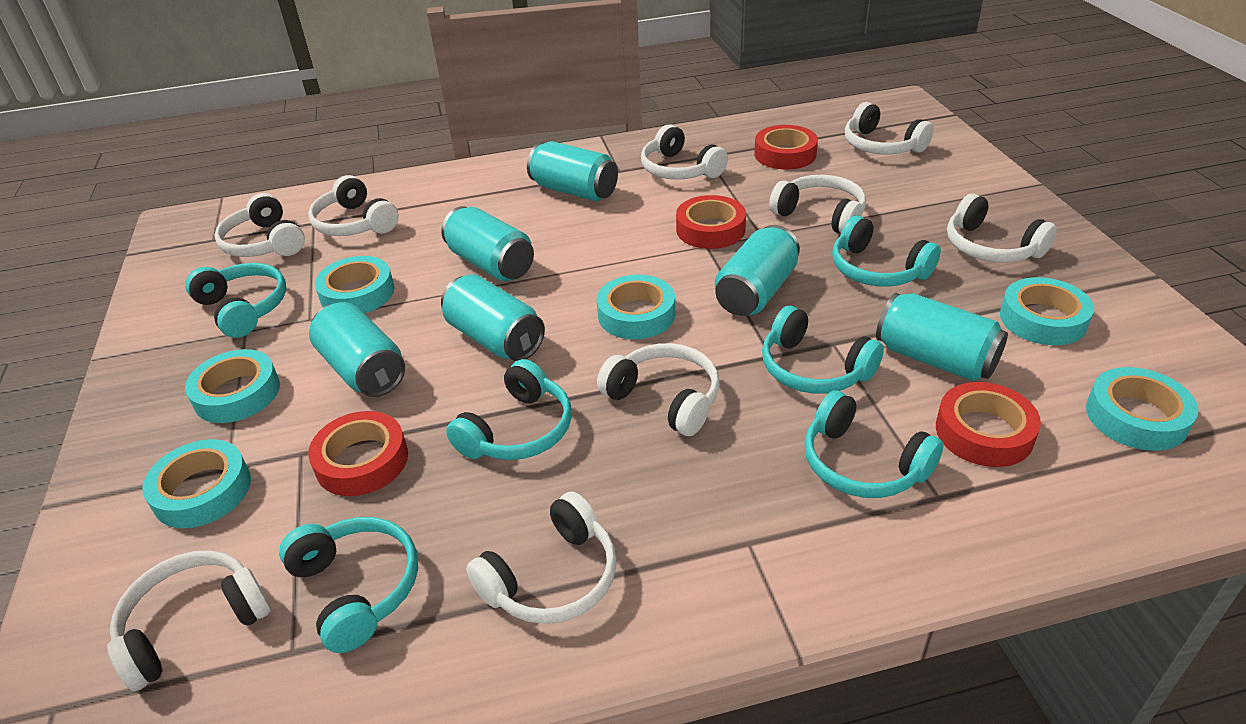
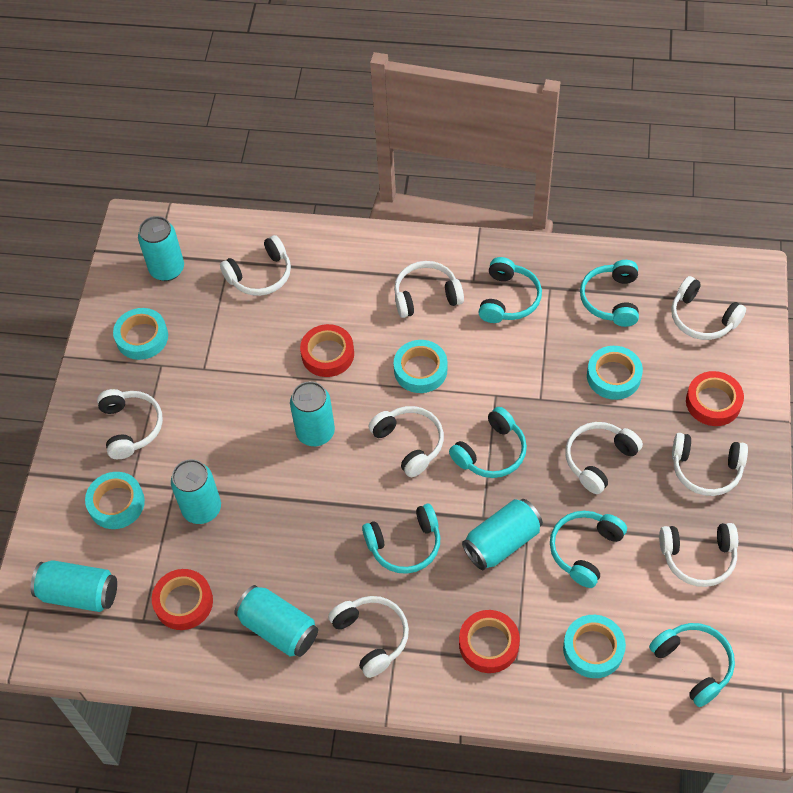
turquoise tape: [142,439,251,528] [185,349,280,423] [315,256,394,313] [597,275,675,339] [1000,277,1094,345] [1086,367,1198,451] = 6 -> [85,472,145,529] [113,308,168,360] [394,340,447,393] [563,615,626,678] [587,346,643,400] = 5

